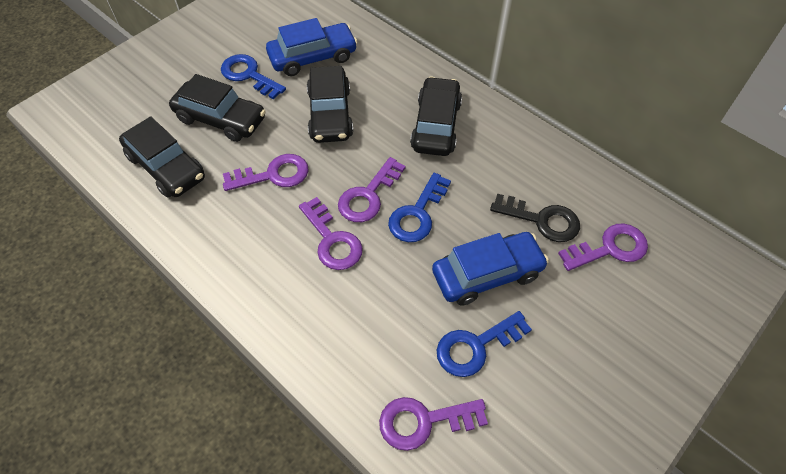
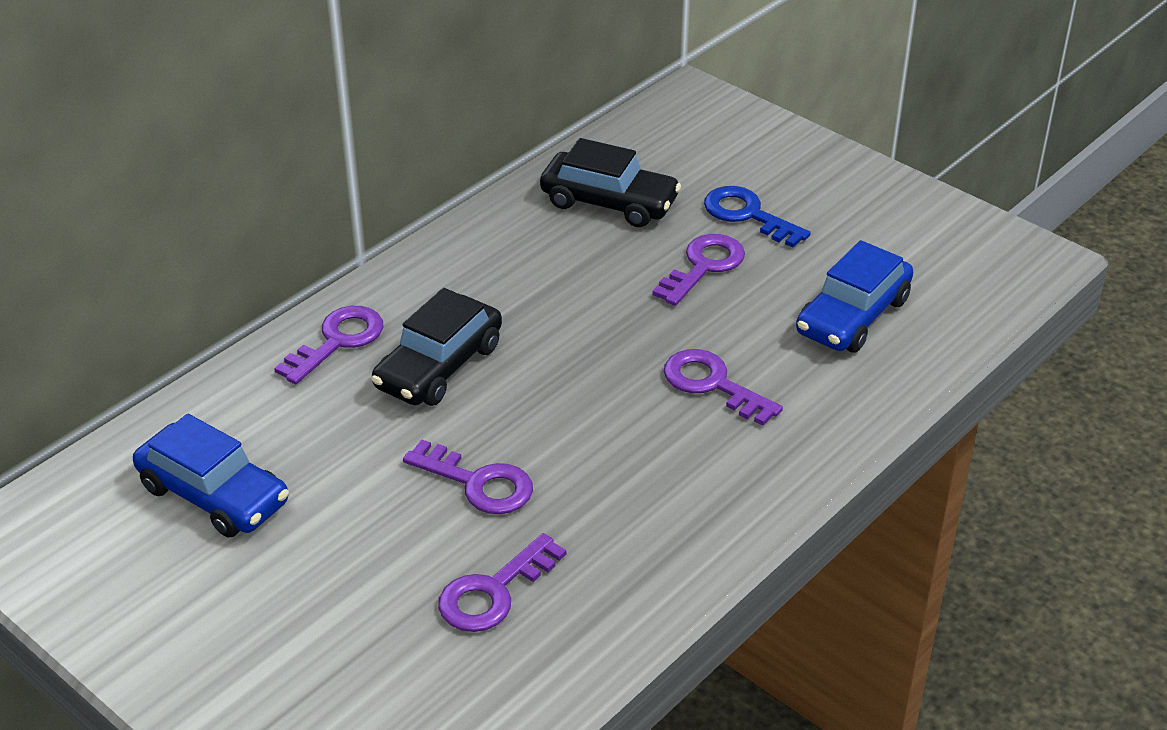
black car: [119,116,205,198] [169,74,266,142] [307,66,353,143] [410,77,462,156] = 4 -> [371,288,502,406] [540,138,681,227] = 2
black key: [490,194,580,242] = 1 -> none = 0
blue key: [221,54,286,99] [388,173,451,242] [437,311,532,377] = 3 -> [704,186,811,247] = 1

